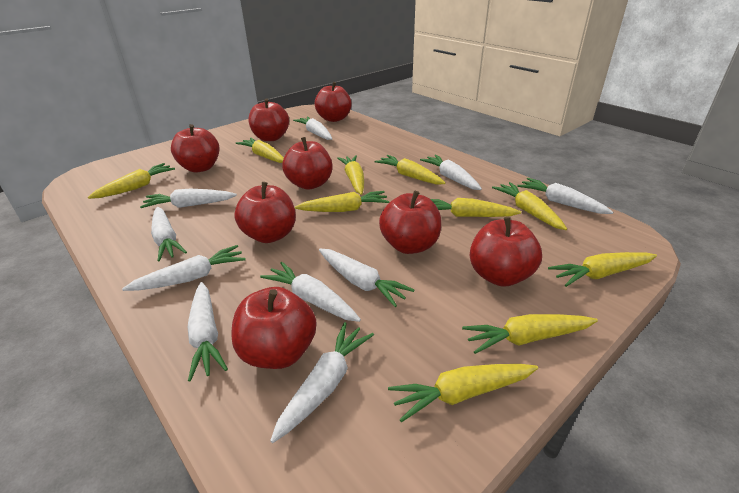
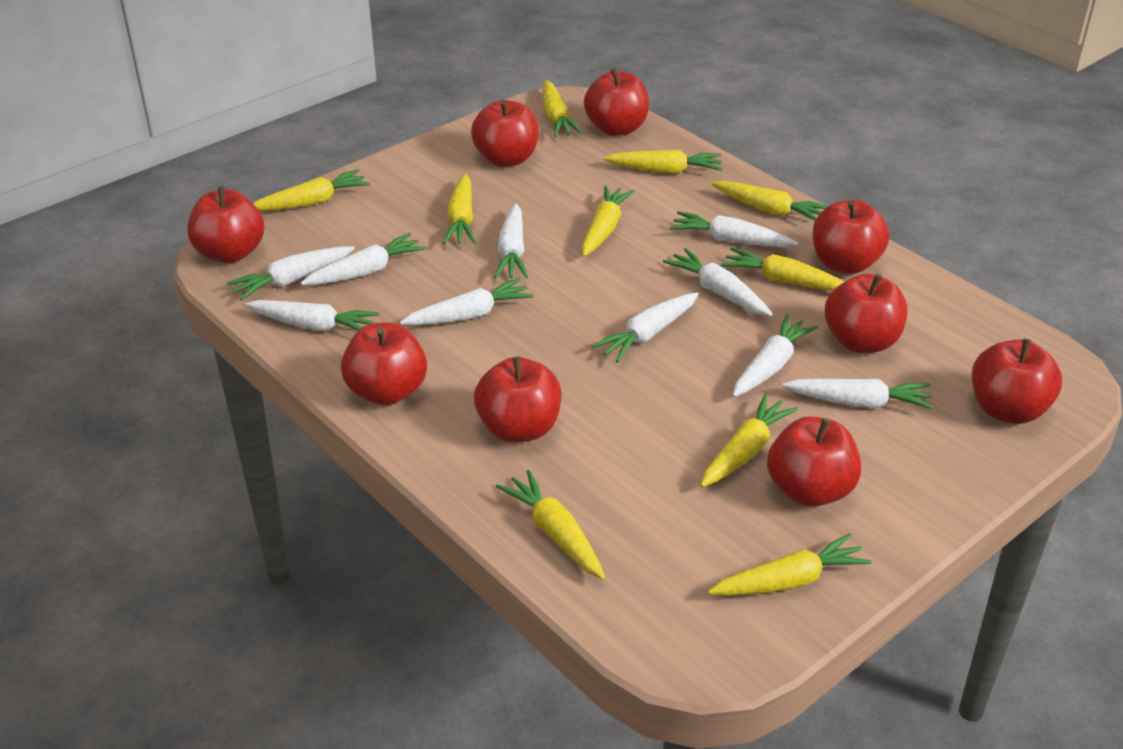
red apple: [171,124,220,172] [231,287,316,369] [234,182,296,243] [248,98,289,141] [282,137,333,190] [315,82,352,122] [379,190,441,254] [470,217,542,287] = 8 -> [187,187,264,263] [341,322,427,405] [471,100,539,167] [474,356,562,442] [584,68,649,136] [767,417,861,507] [813,200,889,274] [825,274,907,353] [972,338,1062,424] = 9

